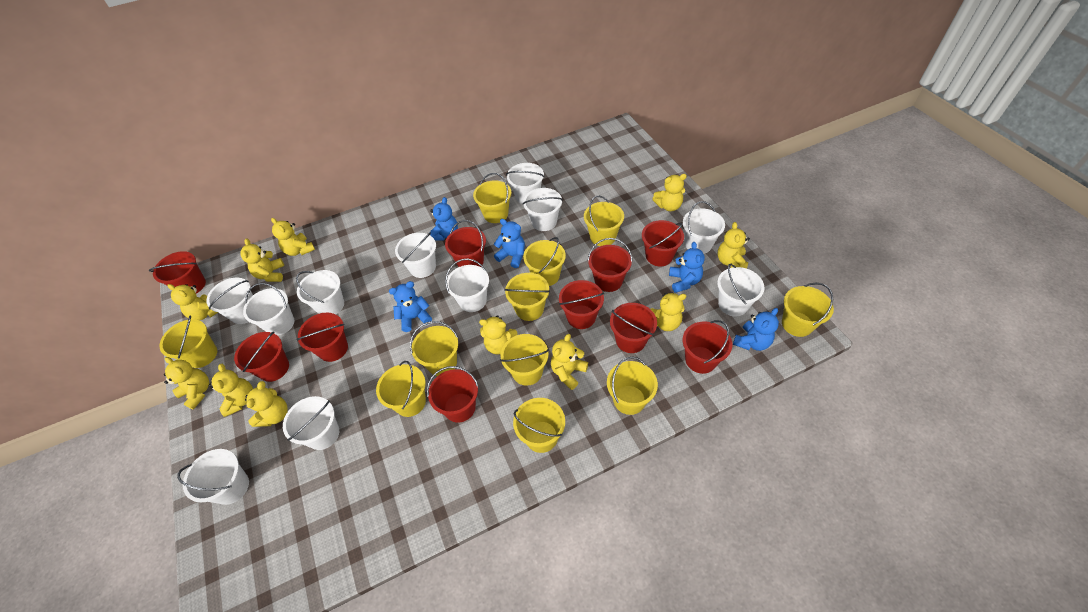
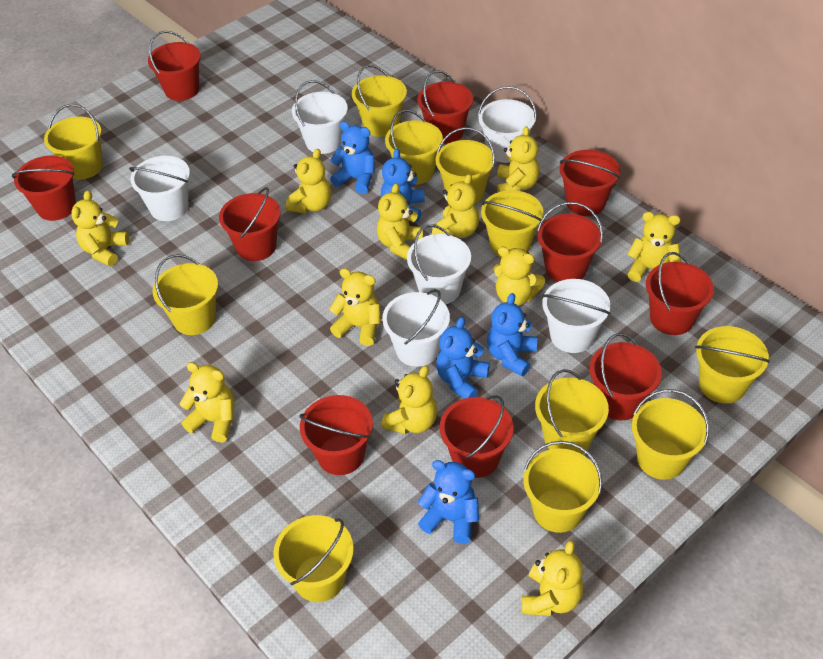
white bucket: [177,449,249,505] [206,278,253,324] [243,283,294,336] [283,396,339,450] [296,270,344,314] [395,233,436,278] [445,258,489,312] [506,163,545,204] [523,188,563,231] [683,201,725,254] [717,264,765,316] = 11 -> [129,156,190,221] [292,80,348,154] [382,289,450,367] [407,224,471,304] [478,86,536,163] [542,279,610,353] = 6

